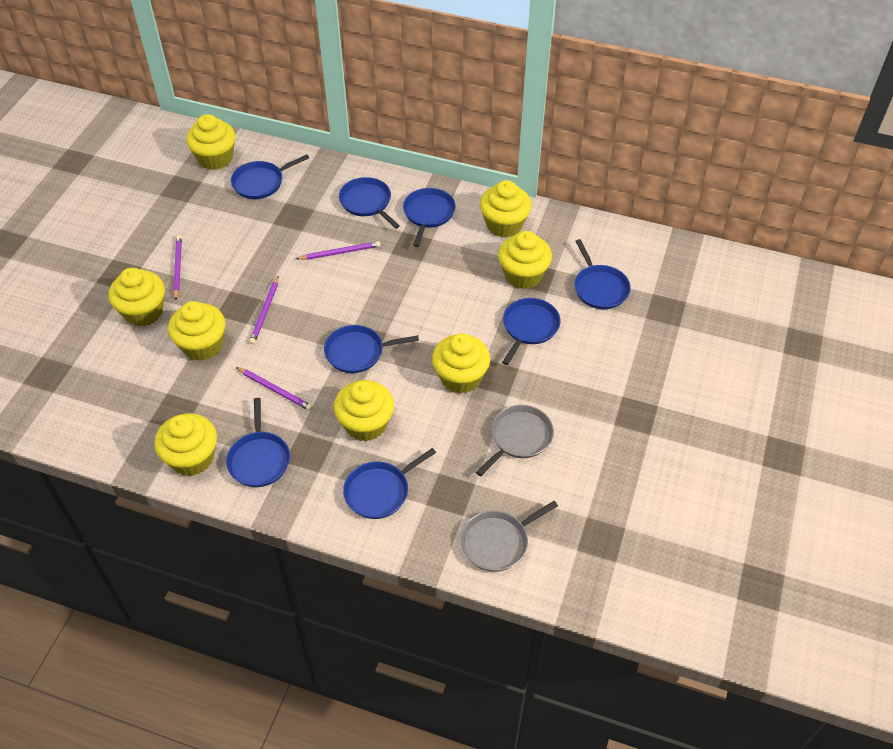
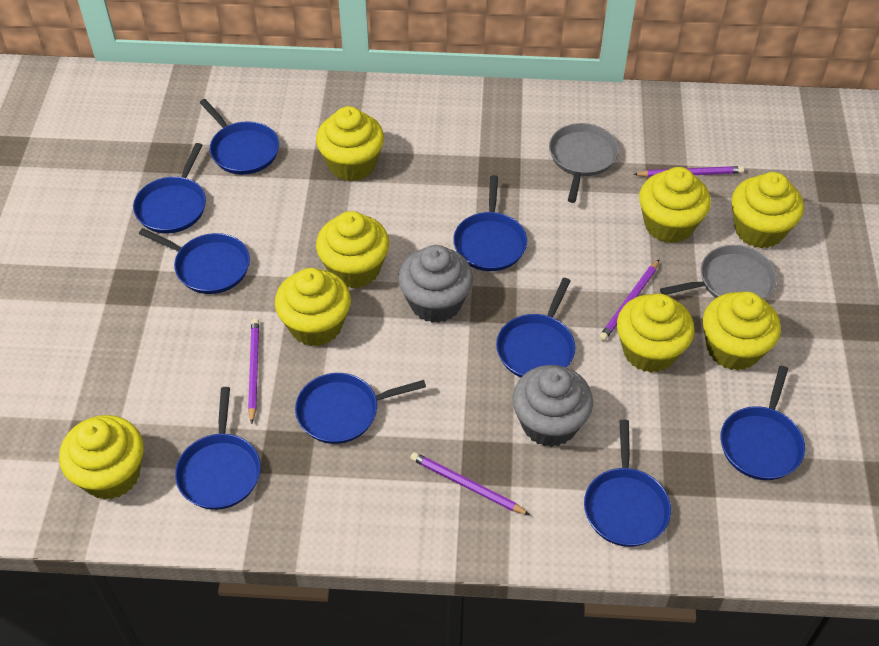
blue pan: [226,398,290,487] [231,155,309,199] [324,325,419,373] [339,177,400,229] [343,448,436,519] [403,188,456,247] [502,298,561,365] [574,239,631,309] = 8 -> [133,143,206,233] [139,228,250,294] [175,387,261,510] [199,99,279,175] [295,373,426,444] [453,175,527,271] [496,278,575,377] [584,420,671,547] [720,366,805,480] = 9
grey cupcake: none = 0 -> [398,245,473,323] [512,365,593,447] = 2

